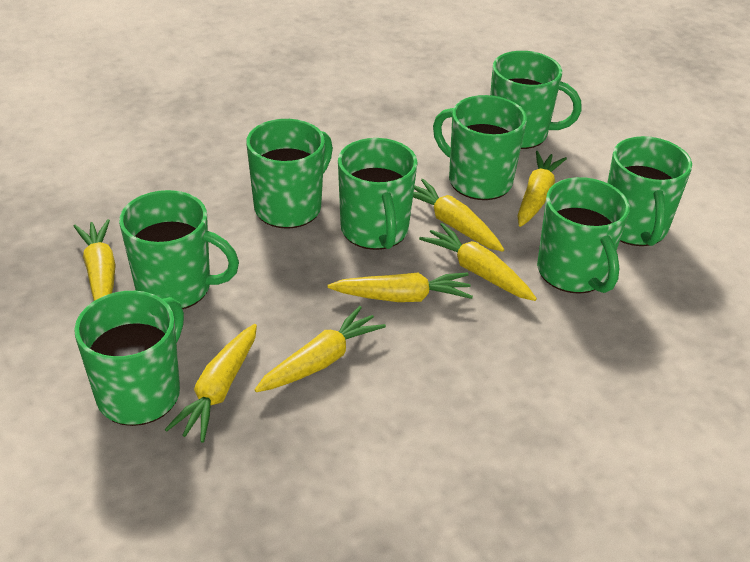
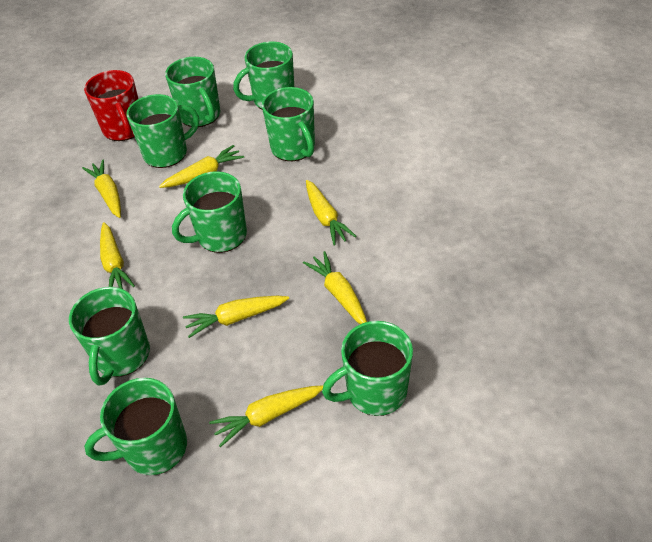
red mug: none = 0 -> [84,70,139,141] = 1

